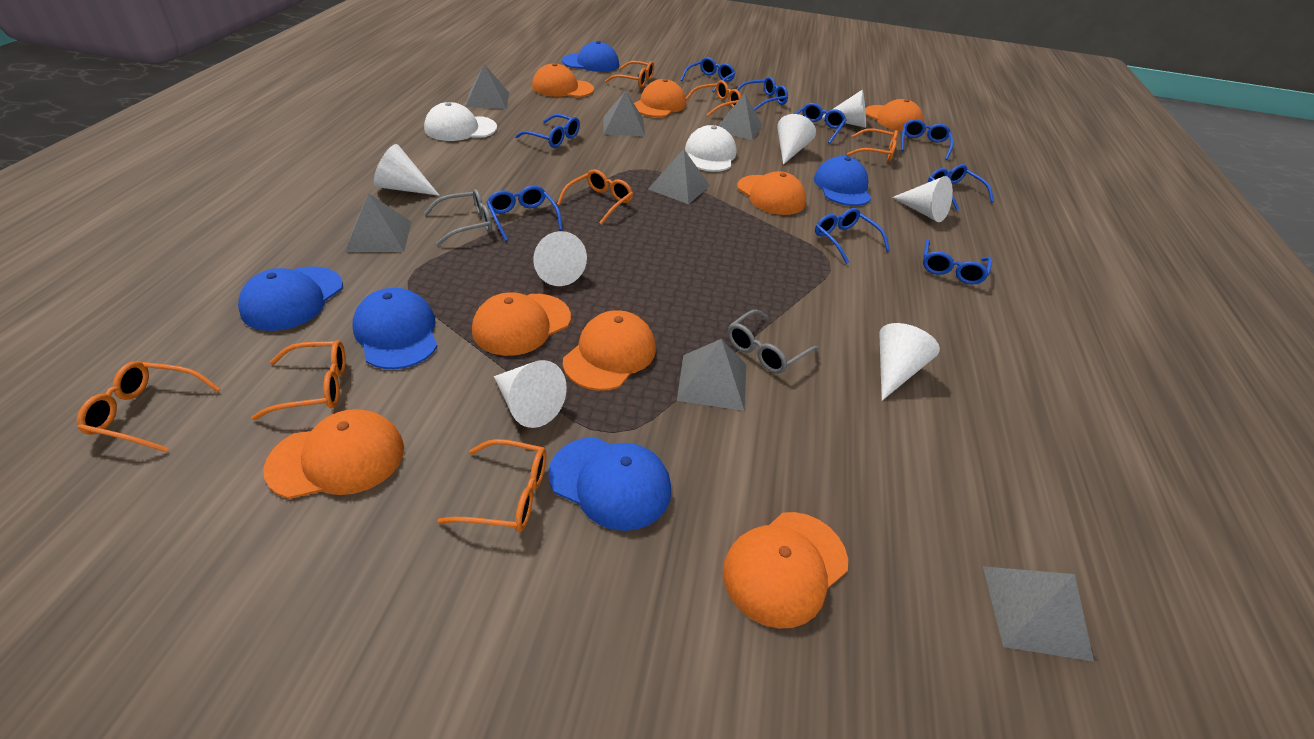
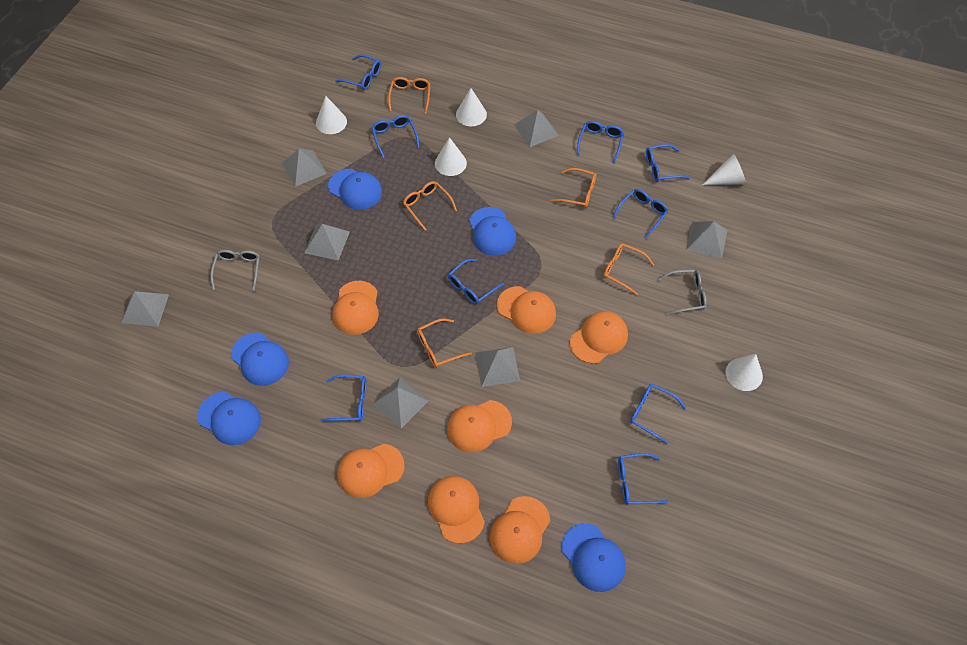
orange cap: [263,409,404,499] [472,292,571,356] [532,63,594,97] [563,310,656,391] [634,79,686,117] [723,512,848,628] [737,171,806,215] [865,99,923,132] = 8 -> [333,281,379,335] [337,444,404,498] [428,476,485,544] [447,400,512,452] [490,496,550,564] [497,286,556,334] [570,311,628,364] = 7
orange glasses: [77,361,220,452] [251,340,346,420] [437,439,547,532] [557,169,633,225] [605,61,654,88] [686,80,741,116] [847,128,898,161] = 7 -> [388,77,430,114] [403,181,457,230] [417,319,472,367] [551,168,597,208] [603,244,654,295] = 5
white cap: [424,102,497,141] [685,125,736,172] = 2 -> none = 0
white cone: [374,144,440,196] [494,360,567,428] [533,231,587,286] [777,114,816,165] [822,89,866,128] [879,323,940,401] [892,176,953,222] = 7 -> [316,96,347,134] [435,137,467,176] [456,88,487,126] [702,154,746,185] [726,354,763,391] = 5

